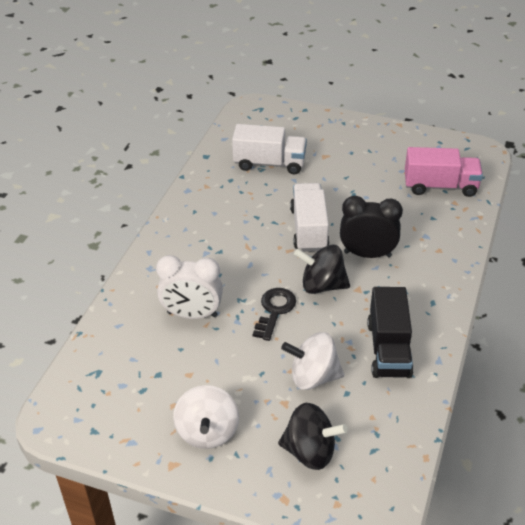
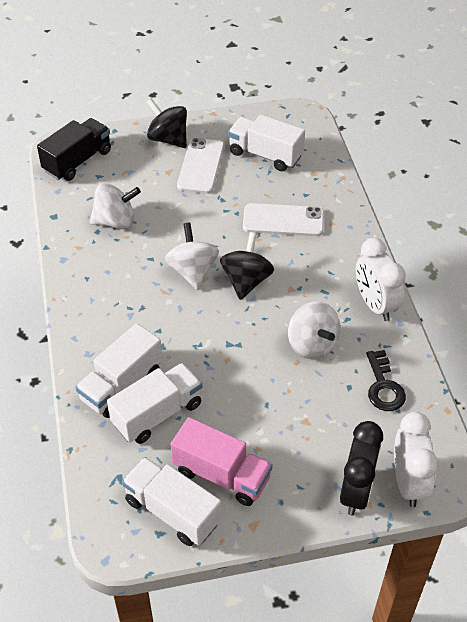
white clock: [156,255,223,319] = 1 -> [356,238,406,321] [394,412,439,507] = 2
white phone: none = 0 -> [177,138,224,194] [243,203,324,236] = 2
white spinning top: [173,385,239,449] [281,332,344,390] = 2 -> [90,183,141,229] [165,223,219,290] [288,302,341,359] = 3
white truck: [232,124,307,174] [290,183,329,252] = 2 -> [75,323,163,418] [107,363,202,444] [122,457,221,546] [228,115,305,171] = 4

